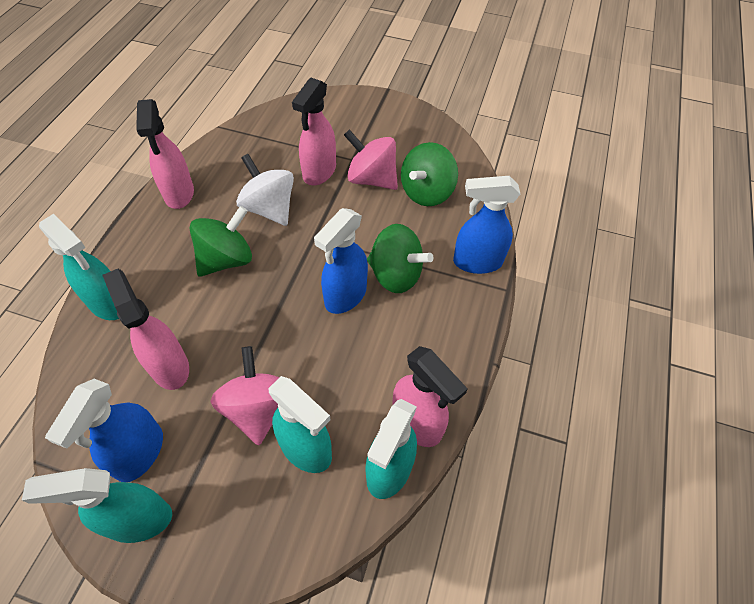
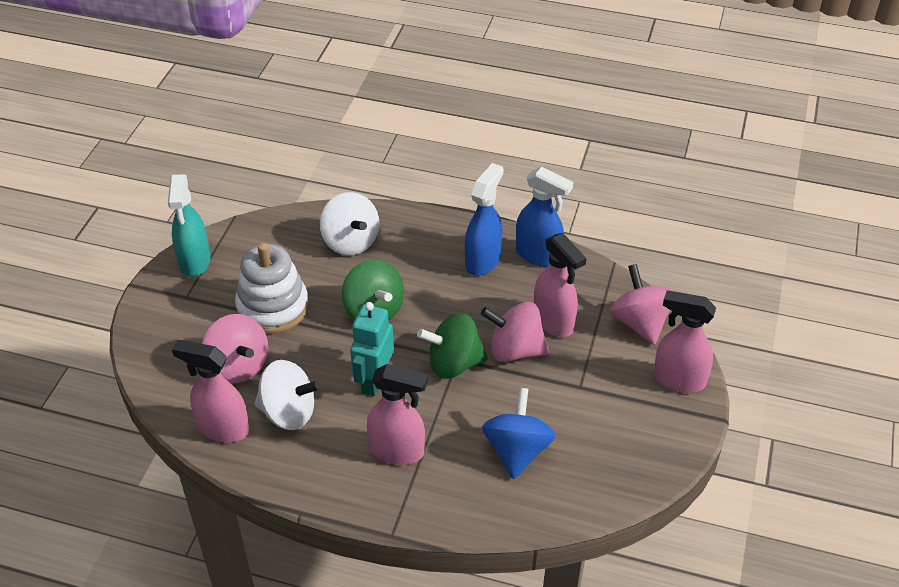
blue spinning top: none = 0 -> [482,388,556,479] = 1
blue spray bottle: [45,379,163,482] [314,208,368,314] [453,176,520,274] = 3 -> [465,163,504,276] [516,167,573,267] = 2
green spinning top: [190,206,252,277] [367,224,433,293] [401,142,458,206] = 3 -> [342,260,404,321] [417,312,488,379] = 2
pink spinning top: [210,346,280,446] [344,129,398,190] = 2 -> [202,314,268,383] [481,302,549,362] [610,264,672,345] = 3
turquoise robot: none = 0 -> [350,302,394,396] = 1
turquoise spray bottle: [22,468,172,543] [39,214,119,320] [269,376,332,473] [366,399,417,499] = 4 -> [168,174,211,277] = 1
white spinning top: [236,154,294,226] = 1 -> [254,360,321,430] [320,192,379,255] = 2
white stacking toy: none = 0 -> [235,243,309,334] = 1

